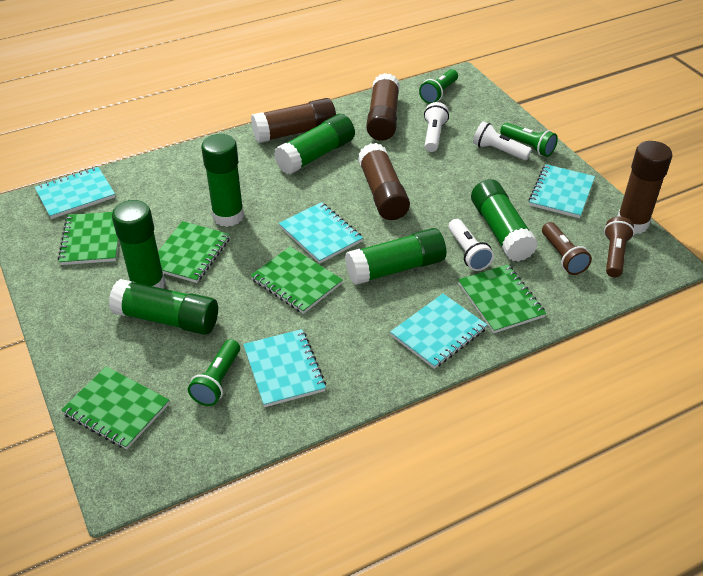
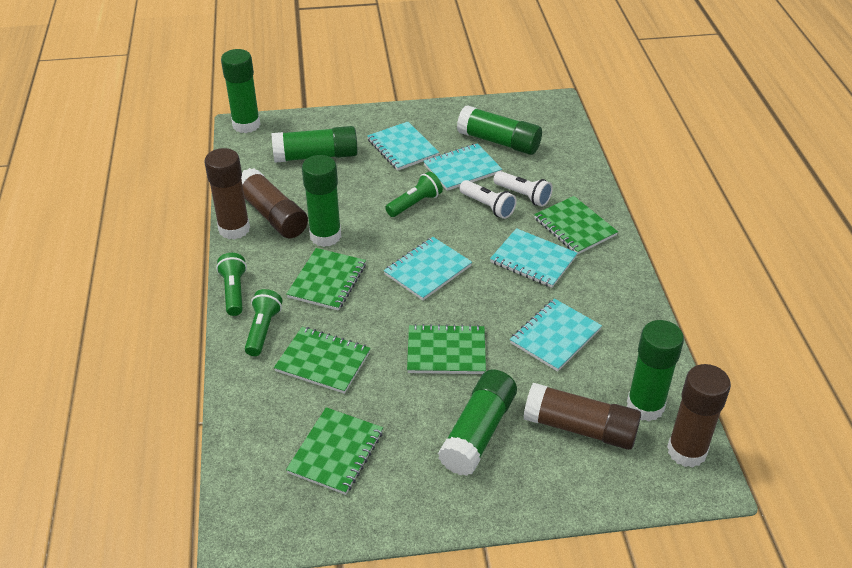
brown flashlight: [542,222,592,275] [604,216,635,278] = 2 -> none = 0
white flashlight: [424,102,449,152] [448,219,494,271] [473,121,532,160] = 3 -> [459,180,517,219] [494,171,553,207] = 2

